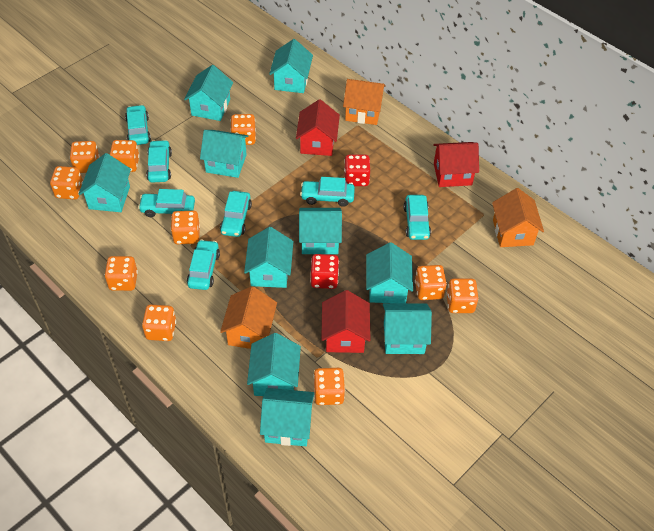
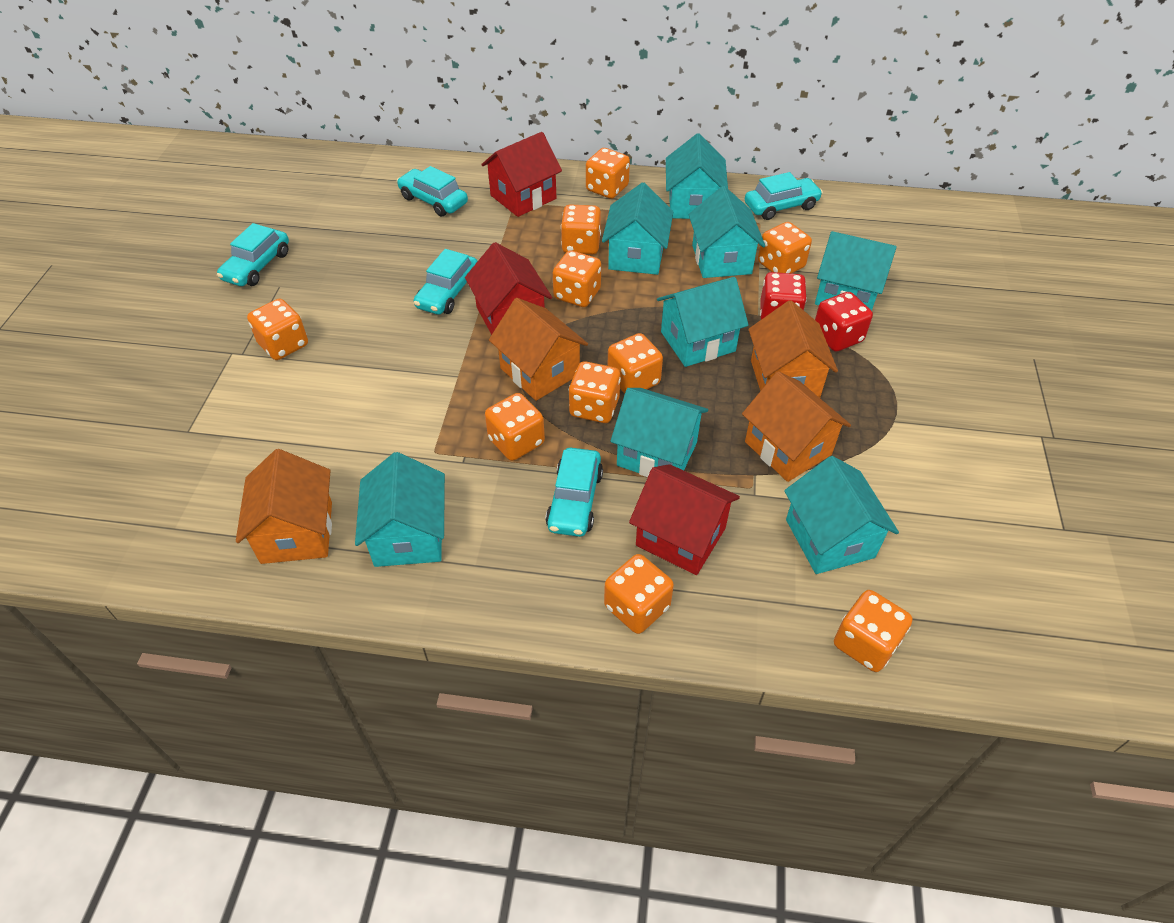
orange house: [220,286,277,349] [343,79,386,125] [492,188,544,247] = 3 -> [236,449,332,564] [489,298,588,401] [742,371,851,482] [748,300,838,398] = 4
turquoise car: [125,105,151,145] [138,189,195,217] [146,140,172,183] [187,240,220,290] [220,191,252,237] [300,177,355,207] [403,195,431,240] = 7 -> [217,223,289,286] [397,166,468,217] [414,249,478,315] [546,448,603,537] [745,172,823,220] = 5
turquoise house: [78,153,131,212] [184,65,233,121] [200,130,249,178] [244,227,293,288] [247,333,301,396] [260,388,315,446] [269,39,313,93] [299,208,342,254] [366,242,413,303] [383,303,432,354] = 10 -> [355,452,445,567] [602,182,673,275] [610,388,708,477] [657,277,749,367] [666,133,728,219] [688,186,765,278] [784,456,899,574] [815,231,897,311] = 8

